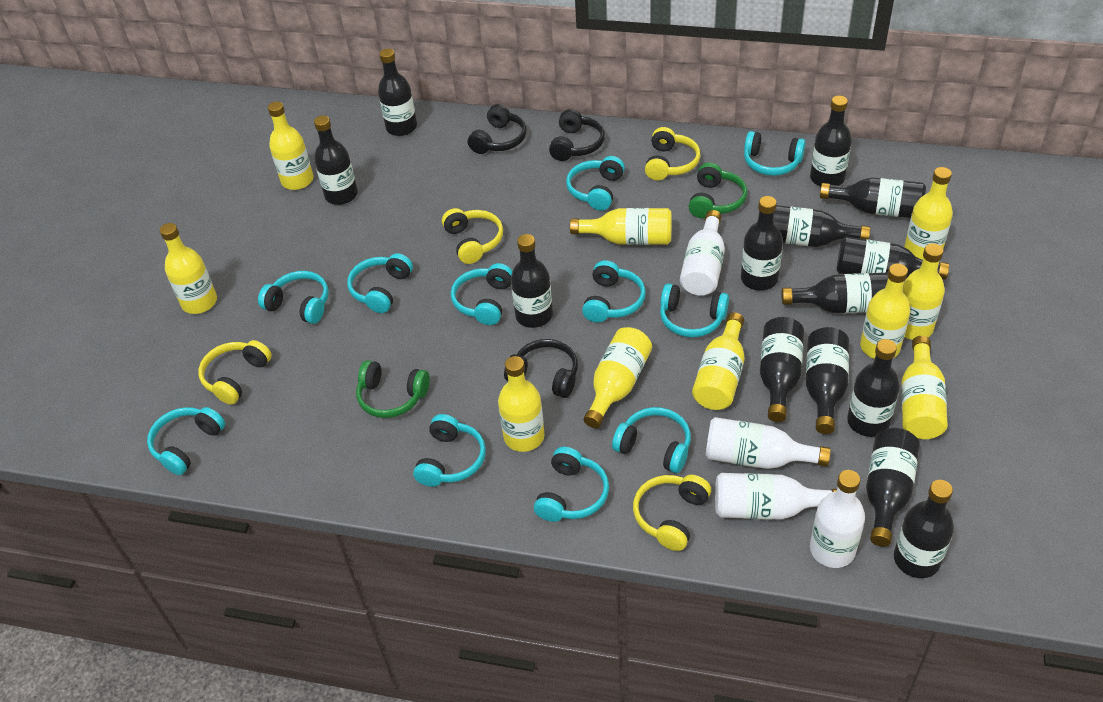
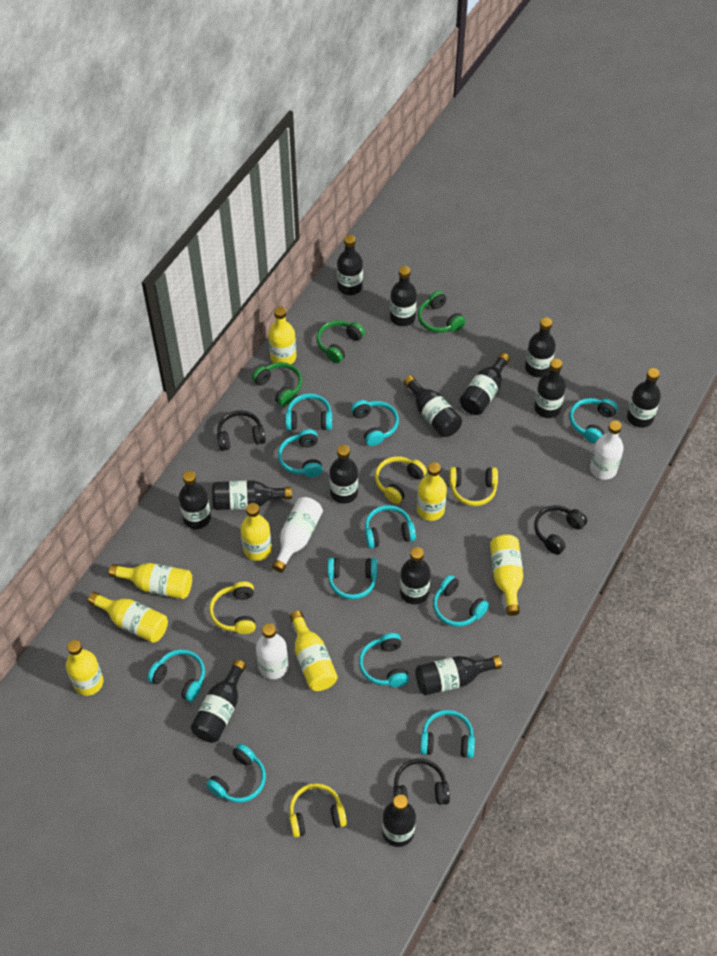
green headphones: [356,360,430,418] [688,163,747,218] = 2 -> [252,362,302,406] [317,320,365,363] [418,291,466,333] = 3
white bottle: [680,210,725,296] [706,417,831,469] [715,473,837,520] [810,470,865,568] = 4 -> [256,623,288,679] [272,497,323,572] [590,421,624,480] = 3
yellow bottle: [160,223,217,314] [268,101,313,190] [498,356,545,452] [570,208,672,245] [584,327,652,428] [692,313,745,410] [860,263,910,359] [901,336,948,439] [902,243,945,340] [904,167,953,260] = 10 -> [66,640,104,696] [88,592,168,643] [109,563,192,599] [240,503,272,561] [268,306,296,364] [290,611,338,691] [417,462,447,521] [490,534,523,616] = 8

